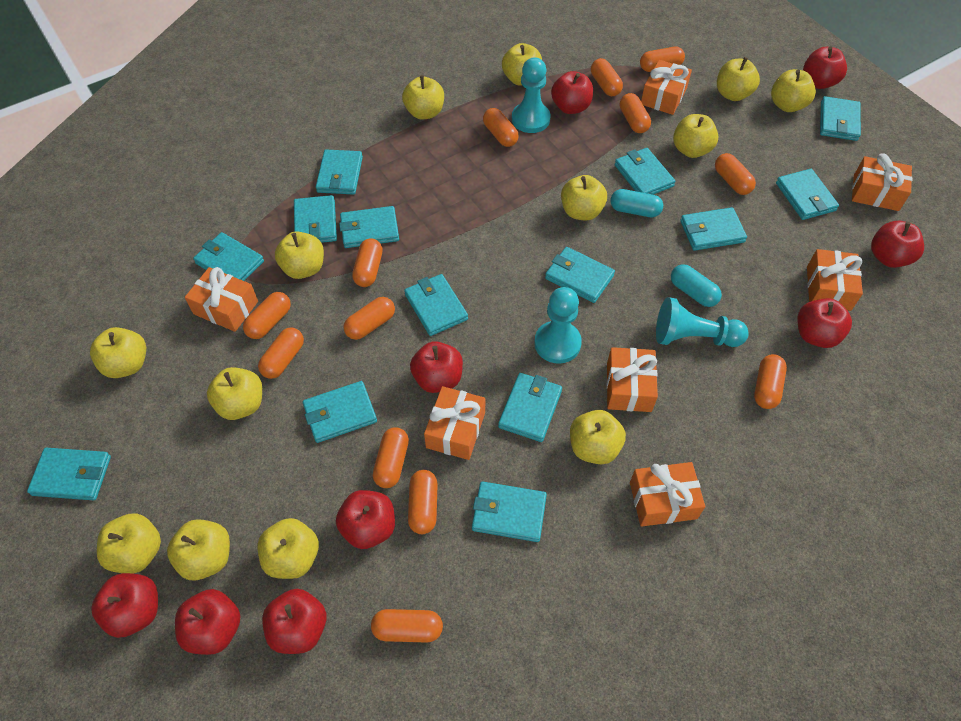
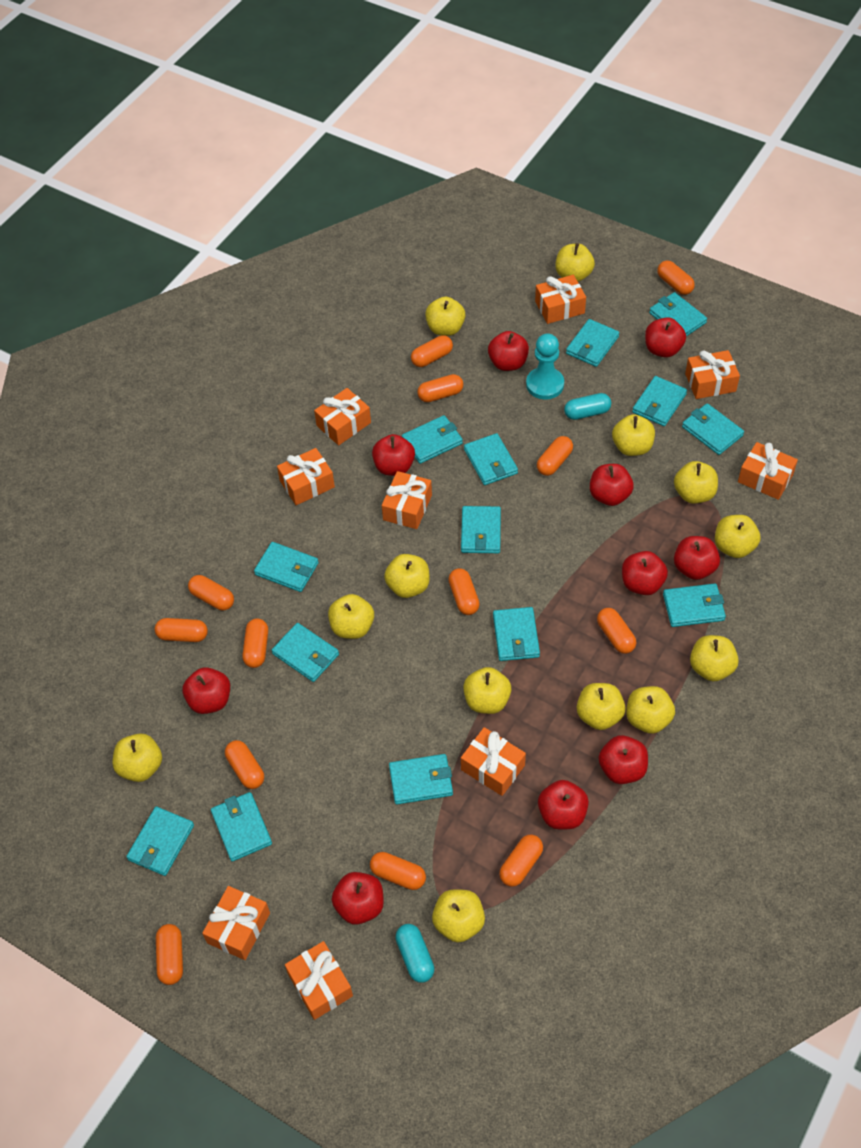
orange gift: [185,267,258,332] [424,386,485,460] [606,347,658,412] [630,462,705,527] [641,60,692,115] [807,249,863,311] [852,153,912,211] = 7 -> [202,886,270,960] [277,448,335,505] [285,941,353,1020] [314,388,371,445] [382,471,432,529] [461,727,526,796] [535,275,586,324] [685,350,740,399] [738,442,798,500] = 9
red apple: [91,573,158,638] [175,589,240,655] [262,589,327,654] [336,490,395,549] [410,341,463,393] [551,71,593,114] [797,298,852,348] [803,46,847,89] [871,221,924,268] = 9 -> [182,667,230,714] [332,872,384,925] [372,434,415,476] [488,331,529,371] [538,780,589,829] [590,464,634,506] [599,735,648,784] [622,551,668,595] [645,317,686,358] [674,536,720,580] = 10
turquoise pawn: [512,57,551,133] [534,287,582,364] [656,297,749,347] = 3 -> [526,333,564,399] = 1

